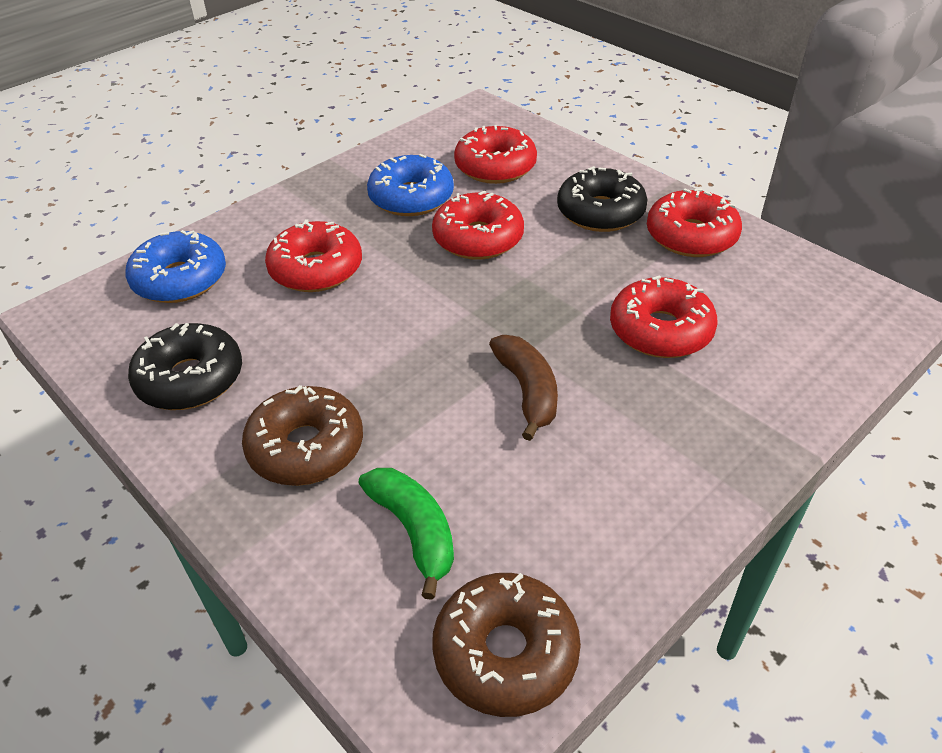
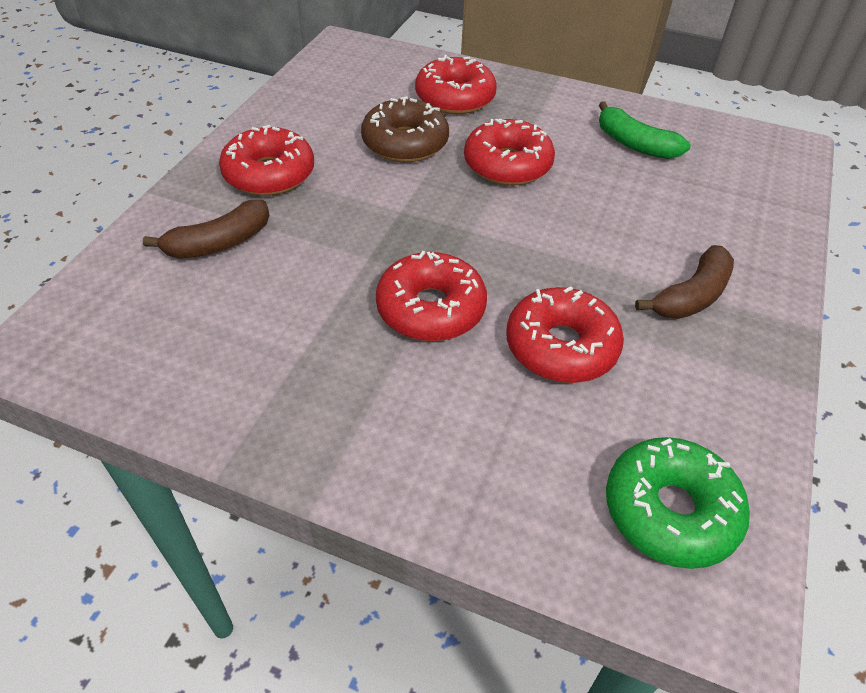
black donut: [128,323,242,410] [557,166,647,232] = 2 -> none = 0
blue donut: [125,230,226,303] [367,154,454,216] = 2 -> none = 0
brown banana: [489,335,558,441] = 1 -> [143,200,269,259] [635,245,734,319] = 2
brown donut: [242,385,363,486] [432,573,581,717] = 2 -> [361,97,449,162] = 1
green donut: none = 0 -> [606,437,750,569] = 1

